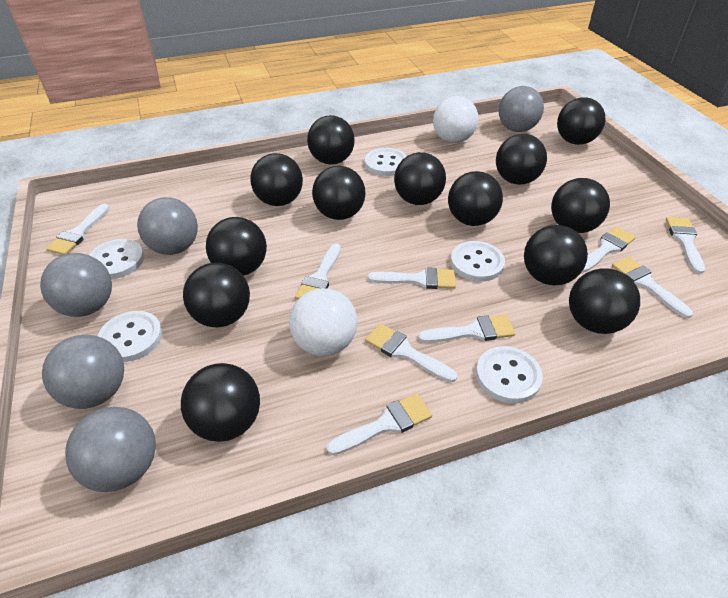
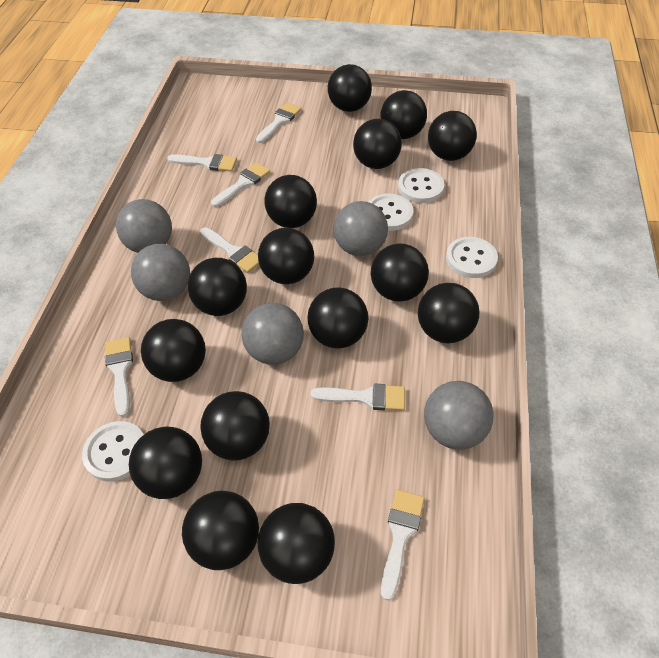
black ball: [181,363,260,442] [183,263,250,328] [206,217,267,276] [250,153,303,206] [307,115,355,165] [312,166,365,220] [394,152,446,205] [448,171,503,226] [496,134,547,185] [524,225,588,285] [551,178,610,233] [557,97,606,145] [569,269,640,334] = 13 -> [129,426,202,499] [141,319,206,382] [182,491,259,570] [188,258,247,316] [200,391,270,461] [258,228,314,284] [258,503,335,584] [265,175,317,228] [307,287,368,349] [328,64,372,112] [353,119,402,169] [371,243,429,302] [381,90,427,139] [418,283,480,343] [428,111,477,161] = 15
white ball: [289,288,358,356] [433,96,479,143] = 2 -> none = 0
white brush: [46,204,110,255] [295,244,341,300] [326,393,432,455] [365,323,458,382] [368,267,456,289] [418,315,515,343] [582,227,635,272] [612,256,693,318] [666,217,705,274] = 9 -> [105,337,133,417] [167,154,237,172] [200,227,259,273] [211,162,270,207] [256,103,302,143] [311,384,405,411] [381,490,425,601] = 7
white button: [89,239,144,279] [98,311,162,362] [365,148,407,176] [450,241,505,282] [476,346,543,403] = 5 -> [82,421,144,481] [369,194,413,231] [398,168,444,203] [446,237,498,278] = 4

